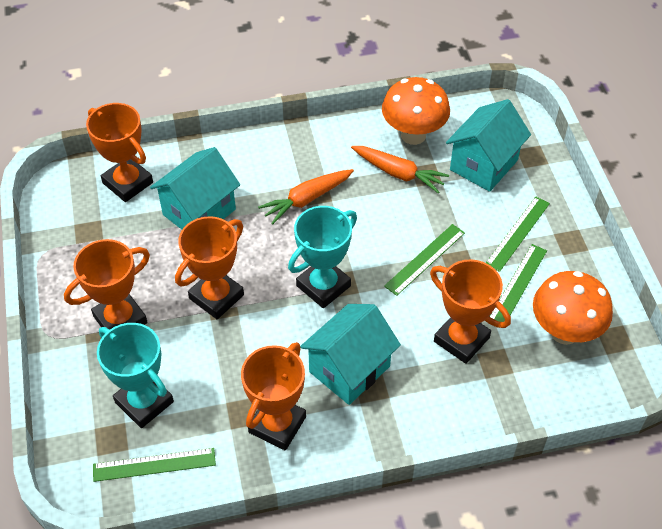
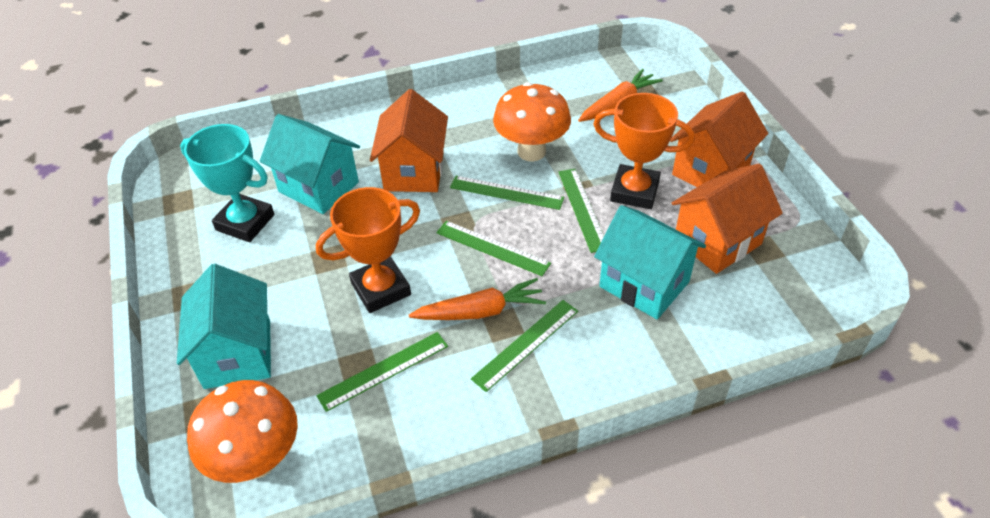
green ruler: [93,448,216,482] [384,224,465,296] [486,196,550,272] [489,244,547,322] = 4 -> [317,332,448,412] [436,221,551,276] [450,176,564,210] [471,300,578,392] [559,169,604,253] = 5
orange house: none = 0 -> [370,89,448,192] [670,91,768,187] [672,164,783,274] = 3
orange trophy: [64,239,150,330] [86,103,153,202] [175,216,244,319] [241,342,306,450] [430,259,511,364] = 5 -> [316,187,420,313] [593,93,695,209] = 2
turquoise trophy: [97,323,174,428] [288,206,357,308] = 2 -> [180,124,274,242] = 1

